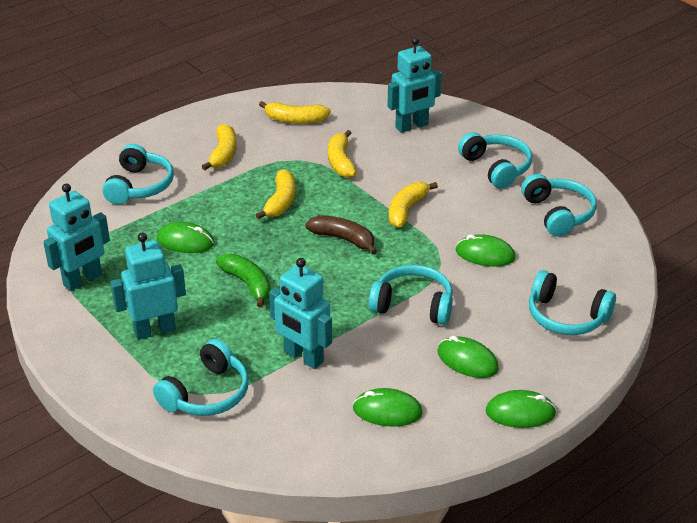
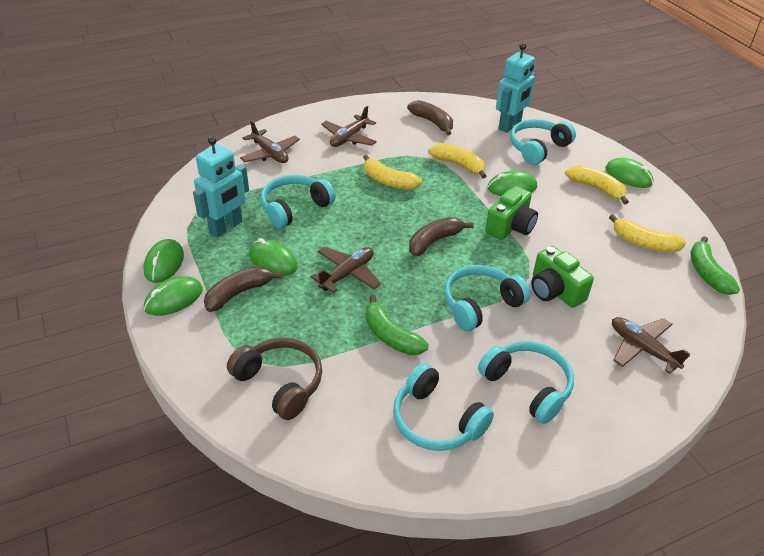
brown banana: [305,215,377,255] = 1 -> [204,266,282,312] [407,100,453,135] [409,217,473,256] = 3
brown headphones: none = 0 -> [227,338,322,420] = 1
brown plane: none = 0 -> [240,120,300,163] [311,247,381,293] [321,106,377,147] [612,317,690,374] = 4
green banana: [216,254,271,308] = 1 -> [365,295,429,355] [691,236,740,295] = 2
green camera: none = 0 -> [485,186,538,240] [531,246,594,308] = 2
turquoise headphones: [102,144,174,205] [153,339,249,416] [369,265,453,325] [458,132,532,189] [521,174,597,237] [529,270,616,335] = 6 -> [260,175,335,229] [393,363,494,451] [444,265,530,331] [478,341,574,424] [510,119,576,165] = 5
turquoise robot: [43,184,110,291] [110,233,186,340] [269,258,332,369] [388,37,442,133] = 4 -> [193,136,249,237] [496,43,535,133] = 2
yellow banana: [202,124,237,170] [256,169,296,219] [259,101,331,124] [328,130,356,178] [389,182,438,228] = 5 -> [363,155,422,190] [428,143,486,179] [565,165,629,205] [609,214,686,252] = 4

